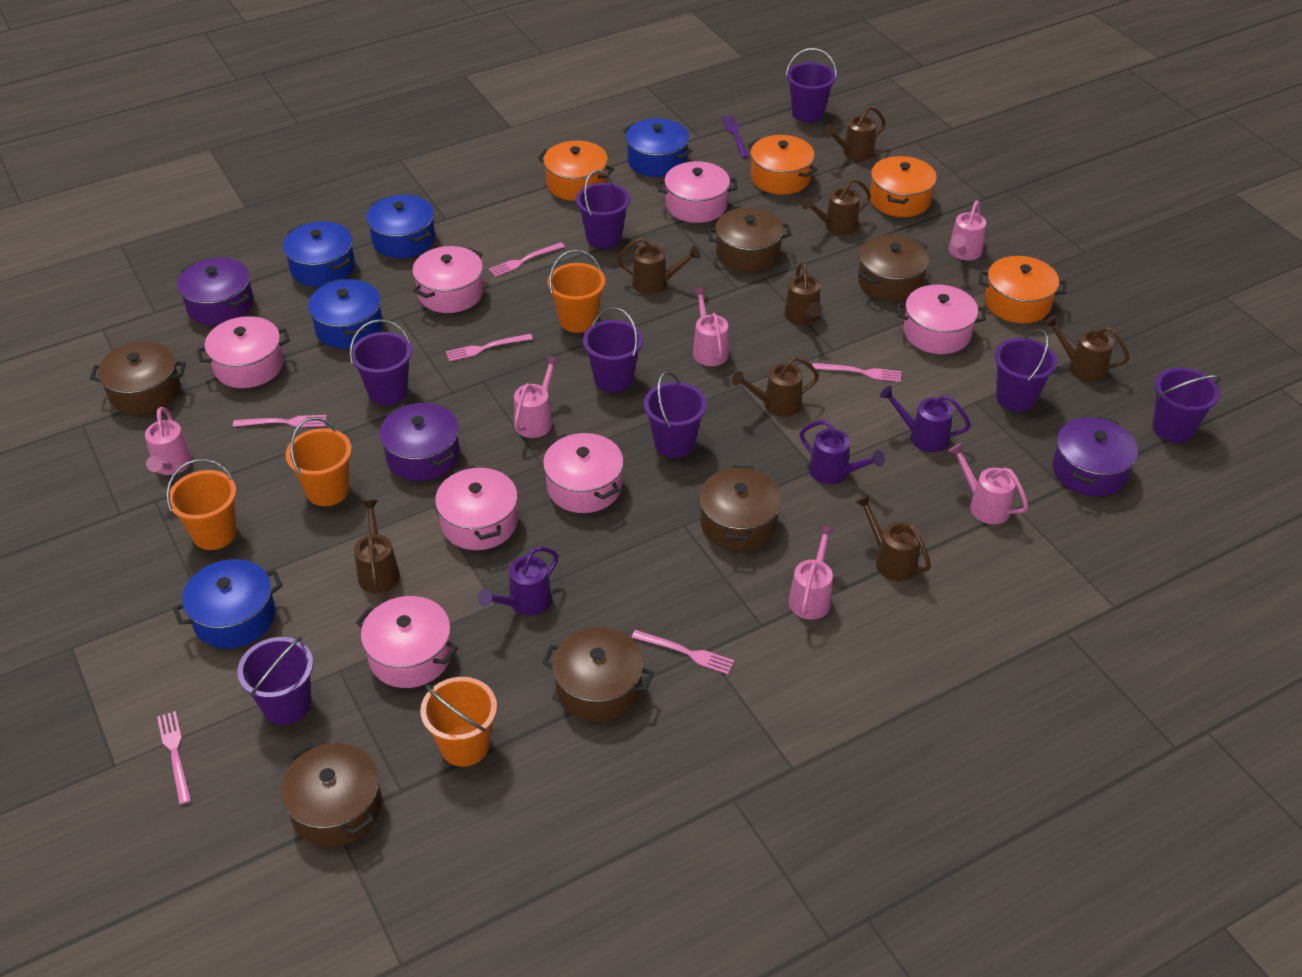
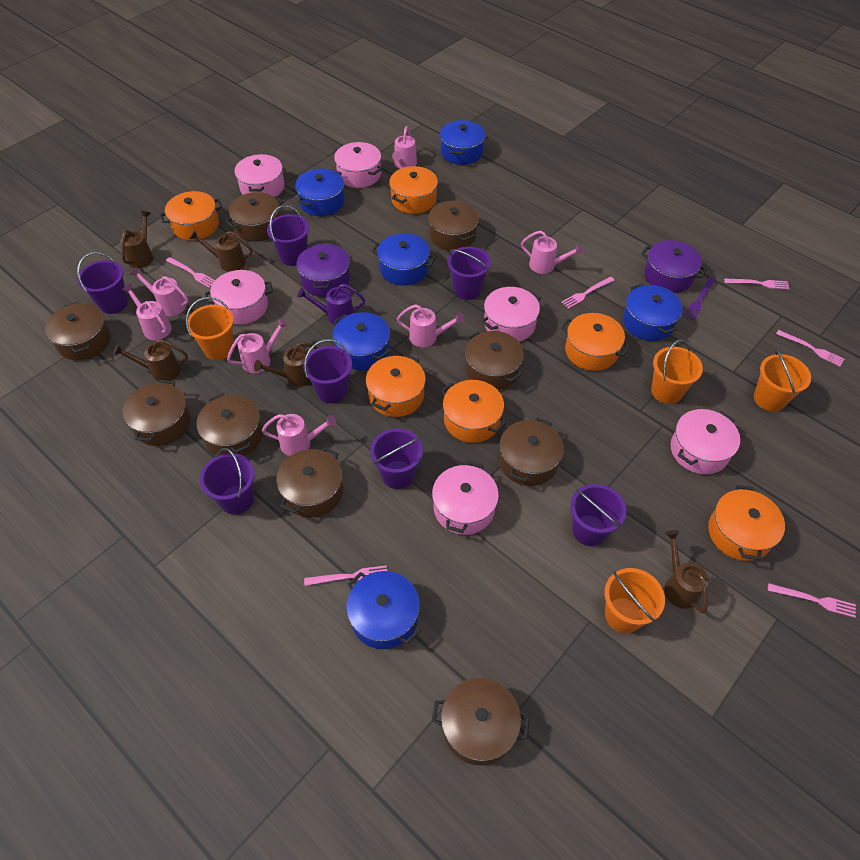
blue pot: [173,559,283,649] [283,221,355,287] [308,279,383,349] [366,195,435,258] [623,118,692,177] = 5 -> [295,168,345,216] [333,312,390,370] [346,571,421,649] [372,233,436,286] [440,120,486,165] [623,284,683,341] = 6
brown pot: [90,341,186,415] [281,743,382,847] [542,627,654,722] [699,465,781,550] [707,207,791,272] [858,235,929,301] = 6 -> [45,302,111,360] [123,380,191,446] [197,393,263,456] [225,192,284,241] [276,447,343,518] [428,201,479,250] [432,678,530,766] [465,331,524,390] [499,418,564,486] = 9
brown watering can: [354,500,400,593] [617,237,701,294] [732,356,819,417] [784,262,822,325] [801,178,871,235] [823,106,886,161] [855,494,931,581] [1044,315,1130,382] = 8 -> [113,339,188,381] [120,211,154,268] [189,230,253,272] [254,342,319,387] [664,530,709,613] = 5
orange pot: [538,141,614,201] [747,135,818,195] [870,156,937,217] [979,256,1066,324] = 4 -> [160,191,222,241] [366,354,426,417] [389,166,438,214] [441,380,507,443] [561,313,630,371] [708,485,785,561] = 6
pink pot: [197,316,290,388] [356,596,458,688] [412,246,484,313] [435,465,518,550] [543,433,624,513] [657,161,738,223] [897,285,986,354] = 7 -> [205,270,273,325] [234,154,284,197] [334,142,382,188] [432,461,499,535] [482,287,541,342] [671,409,740,474] = 6
pink watering can: [145,407,193,475] [514,355,560,438] [692,287,729,366] [789,525,835,620] [948,443,1028,524] [949,200,986,260] = 6 -> [122,284,172,340] [130,267,189,316] [227,318,288,373] [262,414,337,456] [392,126,417,169] [397,304,464,347] [521,231,583,274] = 7
purple bucket: [237,636,313,725] [350,319,412,405] [576,170,630,249] [583,307,643,393] [644,371,707,458] [786,48,837,122] [995,329,1057,412] [1152,368,1221,443] = 8 -> [77,252,128,314] [200,448,254,515] [267,205,309,266] [303,339,352,403] [370,428,423,489] [447,247,491,300] [570,484,626,546] = 7
purple pot: [178,258,254,325] [380,403,460,481] [1053,416,1138,496] = 3 -> [297,243,350,297] [641,240,707,293] = 2
purple watering can: [478,546,558,616] [800,420,885,484] [880,386,971,452] = 3 -> [297,284,365,325] = 1

